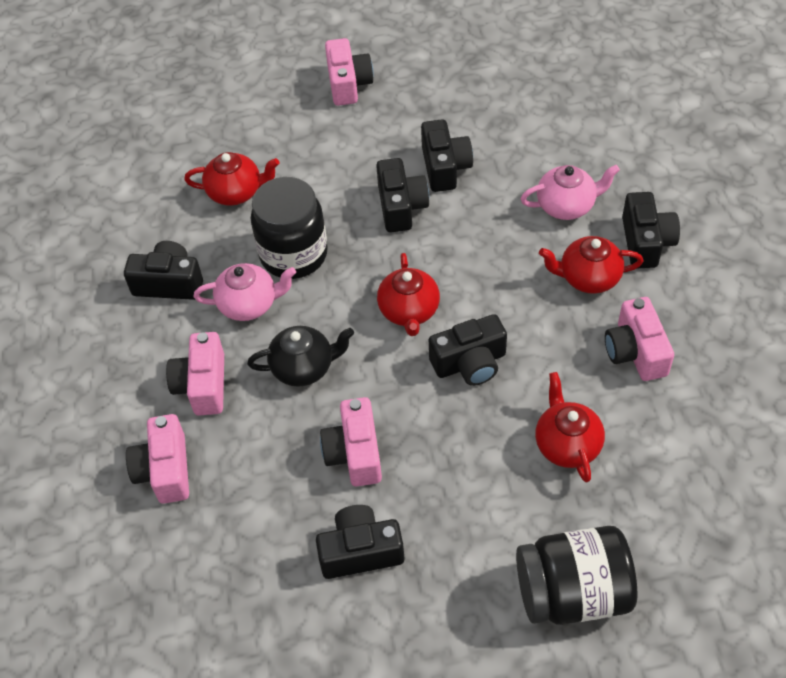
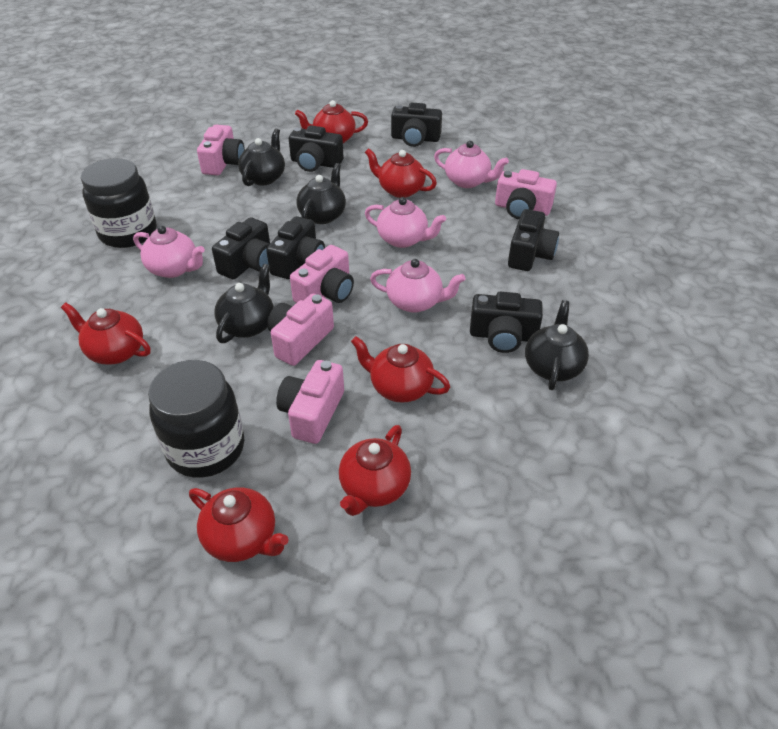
black teapot: [247,326,354,387] = 1 -> [214,264,274,343] [238,128,285,186] [296,163,346,224] [525,300,589,390] = 4
pink teapot: [194,263,296,321] [521,165,620,220] = 2 -> [133,226,205,278] [365,197,446,248] [370,259,466,313] [434,141,509,188] = 4
red teapot: [184,152,279,206] [377,253,440,336] [535,372,605,483] [539,236,644,294] = 4 -> [61,303,151,365] [189,487,289,562] [295,100,368,143] [339,425,411,516] [351,336,450,403] [365,148,437,198] = 6

